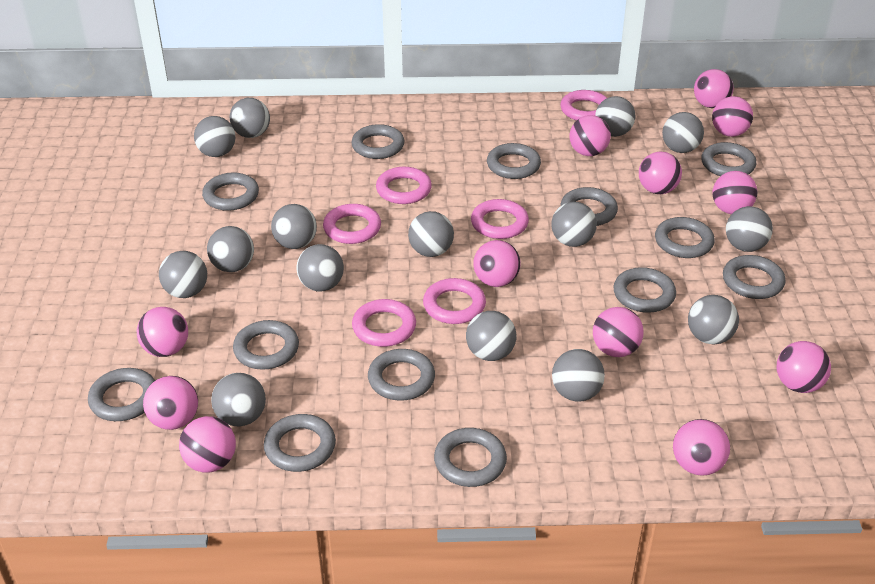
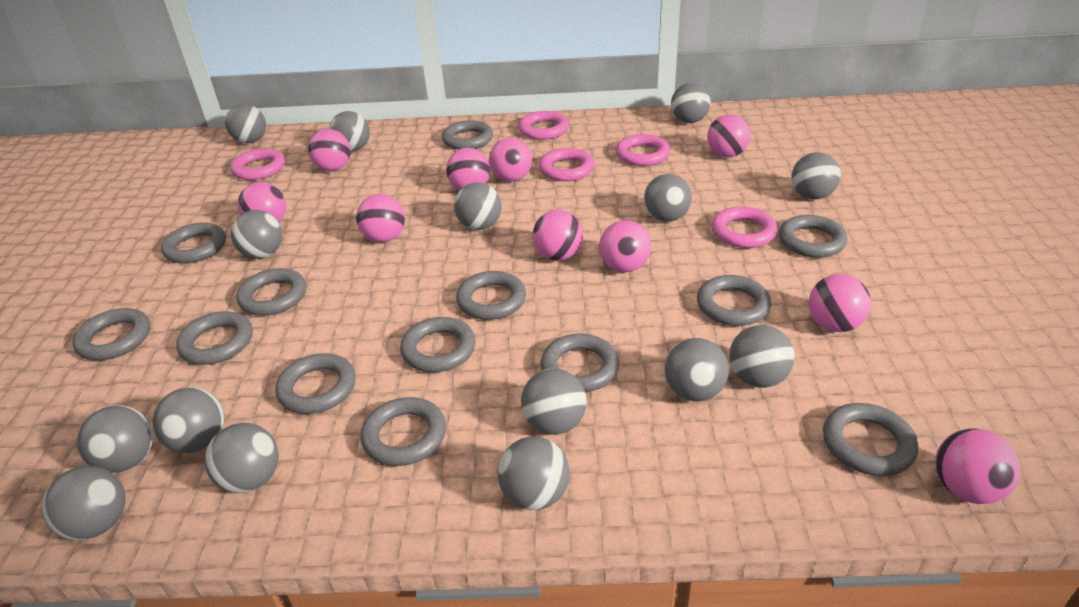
pink ball: [137,307,188,357] [143,376,198,430] [179,416,236,472] [473,240,521,287] [570,115,611,156] [593,307,644,357] [639,152,682,194] [673,419,730,476] [694,69,733,108] [712,96,753,137] [712,171,758,214] [777,341,831,393] = 12 -> [237,182,286,222] [308,129,351,171] [356,194,405,242] [446,148,490,190] [489,138,532,181] [533,210,583,260] [599,220,651,272] [707,114,751,157] [809,274,871,332] [935,428,1021,504] = 10
pink ring: [323,204,381,244] [352,299,416,347] [376,167,432,204] [423,278,486,324] [471,199,529,239] [561,90,607,121] = 6 -> [230,148,285,180] [518,111,569,140] [539,148,594,181] [616,134,670,166] [712,207,777,248] = 5

